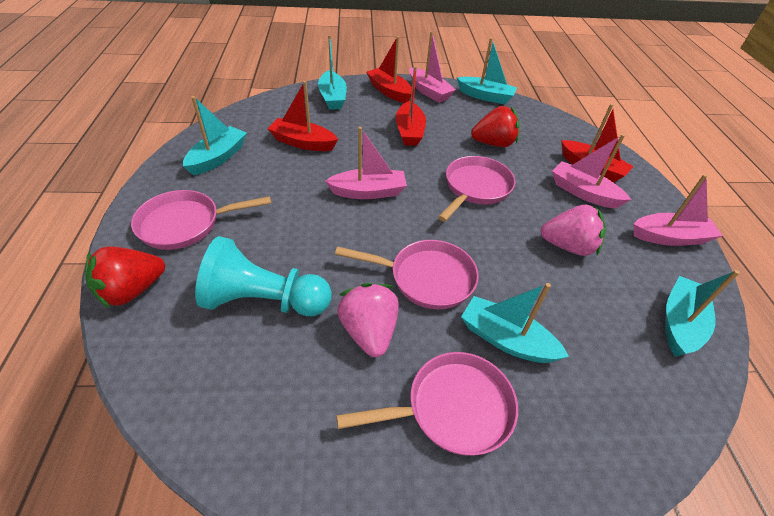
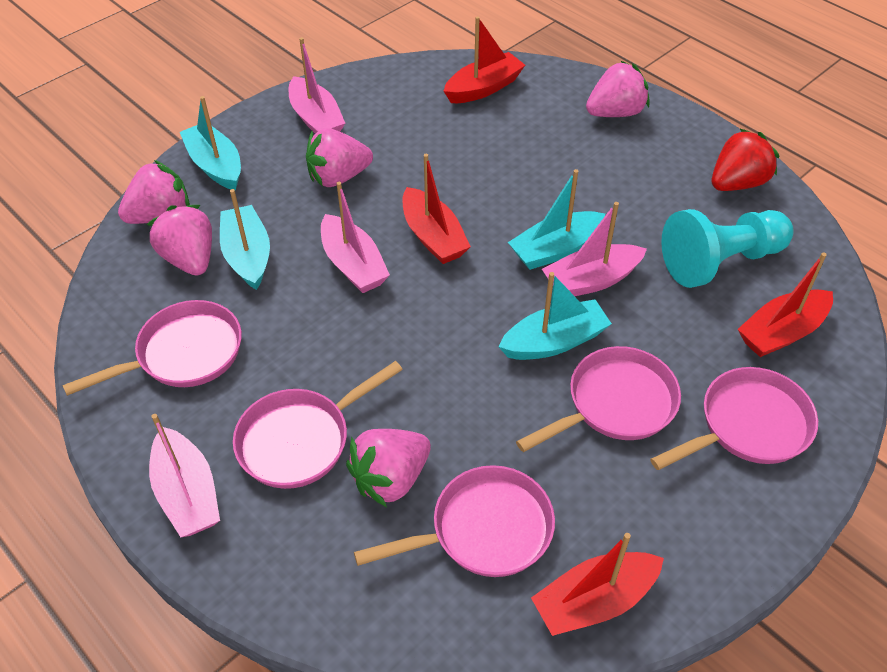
pink pan: [131,190,271,250] [335,240,479,309] [336,352,518,456] [438,156,516,222] = 4 -> [62,300,242,396] [233,361,403,489] [354,465,555,577] [516,346,681,452] [650,367,818,470] = 5
pink strawberry: [337,283,399,357] [540,205,606,256] = 2 -> [118,160,190,224] [147,205,212,276] [306,128,373,187] [346,429,431,507] [586,61,650,117] = 5
red strawberry: [85,246,165,308] [471,106,519,147] = 2 -> [712,128,779,191] = 1
turquoise boat: [183,96,247,175] [318,35,347,110] [457,38,517,104] [461,283,569,363] [665,270,740,357] = 5 -> [180,96,241,191] [220,189,270,290] [498,272,612,360] [508,169,605,270] = 4

